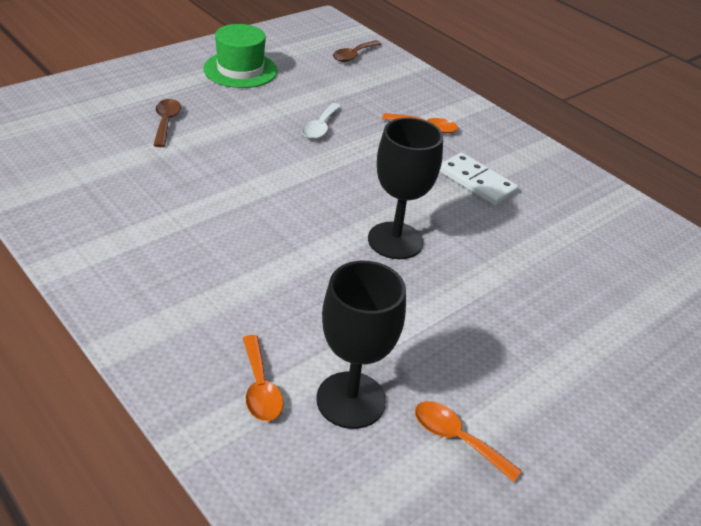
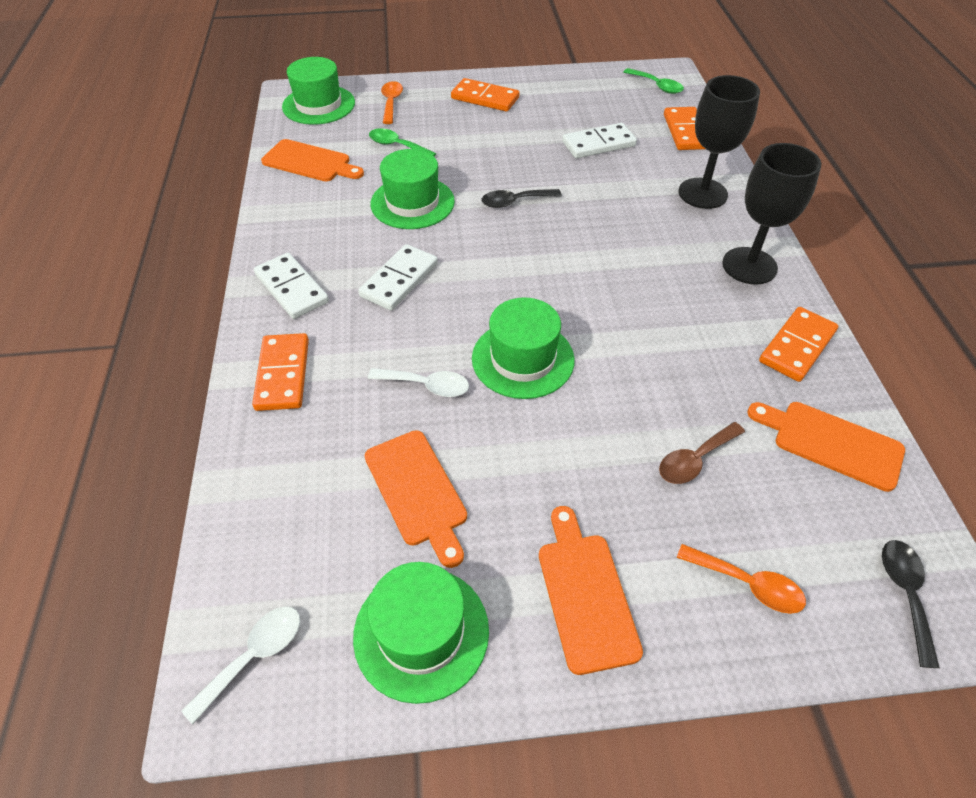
black spoon: none = 0 -> [481,189,562,208] [882,540,940,668] = 2
brown spoon: [153,99,181,147] [333,40,381,62] = 2 -> [659,422,745,484] = 1
green hat: [203,24,277,88] = 1 -> [282,57,355,125] [353,562,489,704] [370,149,455,229] [472,297,575,399] = 4
green spoon: none = 0 -> [369,128,436,157] [624,68,684,94] = 2
orange cutting board: none = 0 -> [261,139,364,181] [365,430,467,568] [539,506,643,675] [747,402,905,492] = 4
orange domino: none = 0 -> [252,333,309,411] [451,78,520,112] [664,107,705,150] [759,307,838,382] = 4
orange spoon: [243,335,283,421] [382,113,458,134] [415,401,522,482] = 3 -> [381,81,403,124] [677,544,806,614] = 2
white domino: [439,153,518,205] = 1 -> [254,253,329,319] [358,244,438,310] [562,123,637,158] = 3
white spoon: [302,103,341,139] = 1 -> [181,607,300,724] [368,368,469,397] = 2

